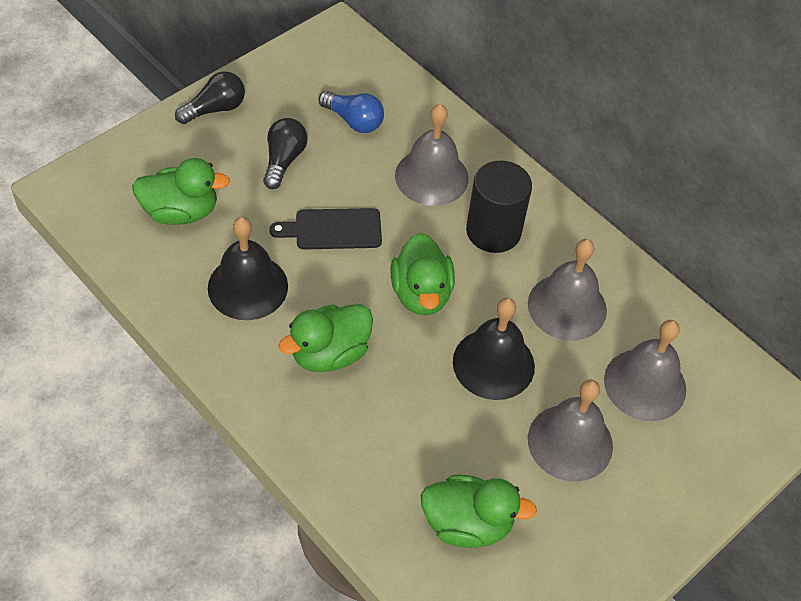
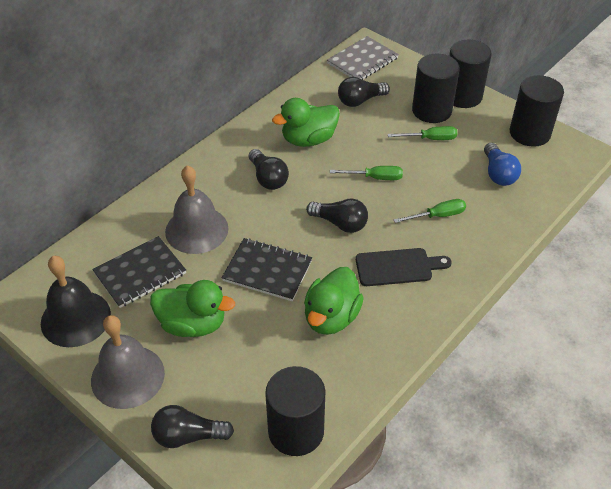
black bell: [208,217,288,320] [453,298,535,400] = 2 -> [41,256,111,347] = 1
black cylinder: [466,161,532,253] = 1 -> [265,366,325,456] [412,54,460,123] [449,40,492,108] [510,75,564,147] = 4
black light bulb: [175,71,245,124] [263,118,308,189] = 2 -> [151,405,234,448] [249,149,289,190] [306,198,368,233] [338,77,390,107] = 4
black notebook: none = 0 -> [92,236,186,308] [222,238,312,301] = 2
green duck: [132,158,230,225] [278,304,373,372] [391,233,455,316] [421,475,537,548] = 4 -> [150,280,235,337] [272,98,340,147] [304,267,364,335] = 3
green screwdriver: none = 0 -> [330,166,403,180] [388,126,457,140] [394,199,466,223] = 3
grey bell: [395,104,469,206] [528,239,607,340] [528,380,613,482] [604,320,686,421] = 4 -> [91,315,165,409] [165,165,229,254] = 2
grey notebook: none = 0 -> [327,36,399,80] = 1

